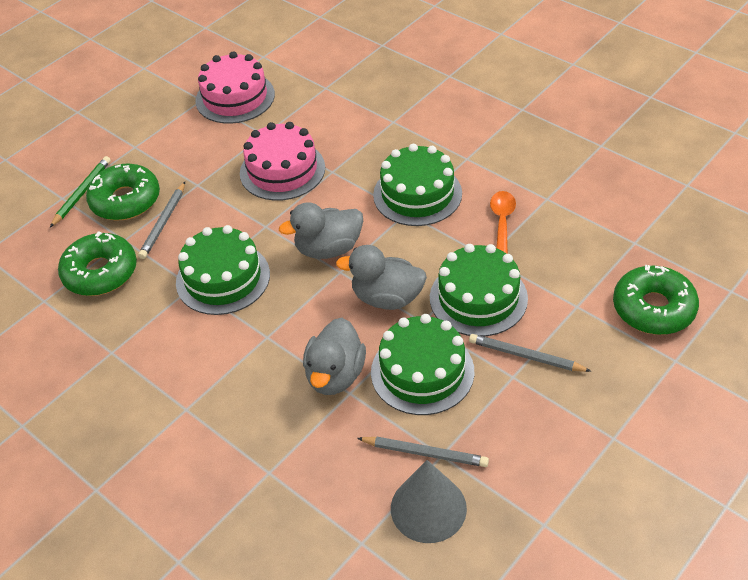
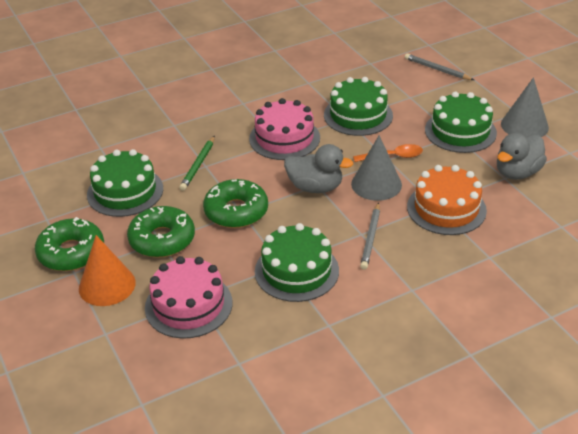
grey cone: [391,460,467,543] = 1 -> [351,135,402,201] [501,77,549,137] = 2
grey duck: [279,202,363,259] [303,318,366,395] [336,245,427,310] = 3 -> [284,144,353,193] [497,133,547,180] = 2
grey pencil: [138,182,185,259] [357,437,489,467] [469,334,592,372] = 3 -> [360,202,380,270] [405,53,474,80] = 2
orange cake: none = 0 -> [407,165,487,235] = 1
orange cone: none = 0 -> [79,235,136,306] = 1

